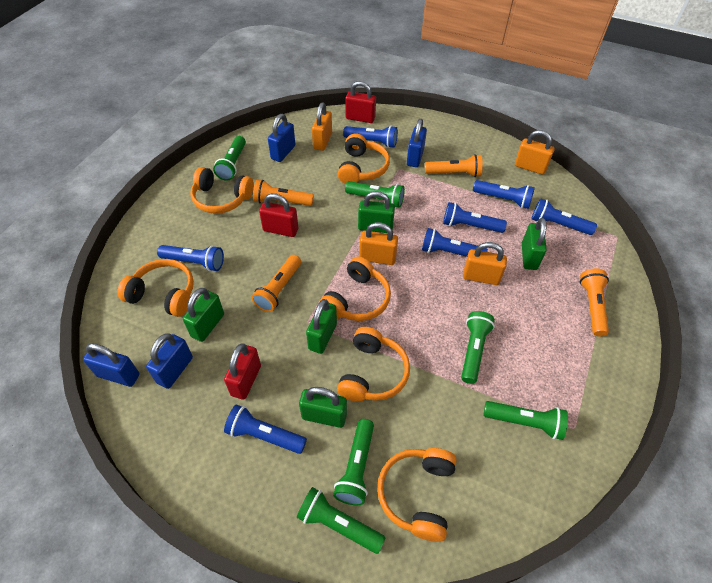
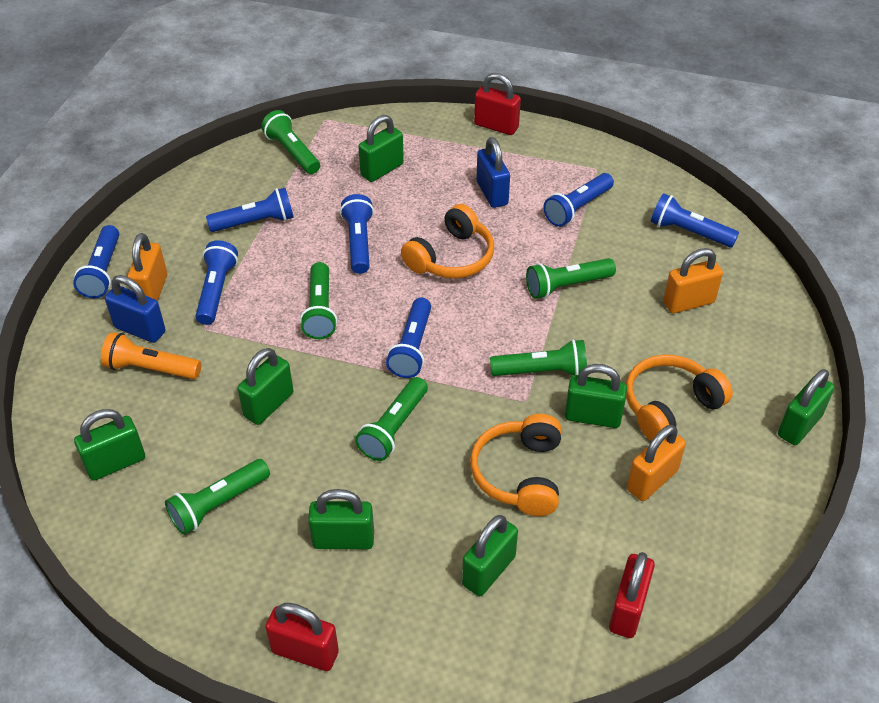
blue padlock: [83,343,139,387] [146,333,193,389] [268,114,295,162] [407,119,427,167] = 4 -> [105,275,166,343] [476,137,510,208] = 2
green padlock: [183,288,224,342] [299,387,347,428] [306,299,337,354] [358,191,395,233] [522,218,547,270] = 5 -> [74,409,145,481] [237,348,294,425] [308,489,374,549] [358,115,404,182] [462,515,518,596] [565,364,627,428] [778,369,835,445] = 7
orange flashlight: [252,255,301,312] [253,180,314,206] [425,154,483,177] [580,269,609,337] = 4 -> [101,332,201,379] = 1
orange headphones: [117,259,194,317] [191,167,254,214] [320,256,391,321] [337,327,410,402] [338,134,390,184] [377,448,457,542] = 6 -> [401,204,494,278] [470,414,562,516] [626,355,733,441] = 3
orange padlock: [312,102,332,151] [359,222,398,265] [463,242,507,285] [515,130,554,175] = 4 -> [127,233,167,301] [627,425,686,501] [663,248,723,313] = 3

